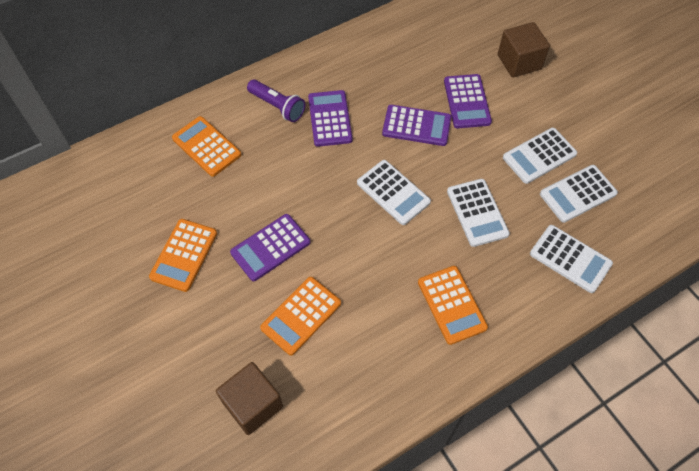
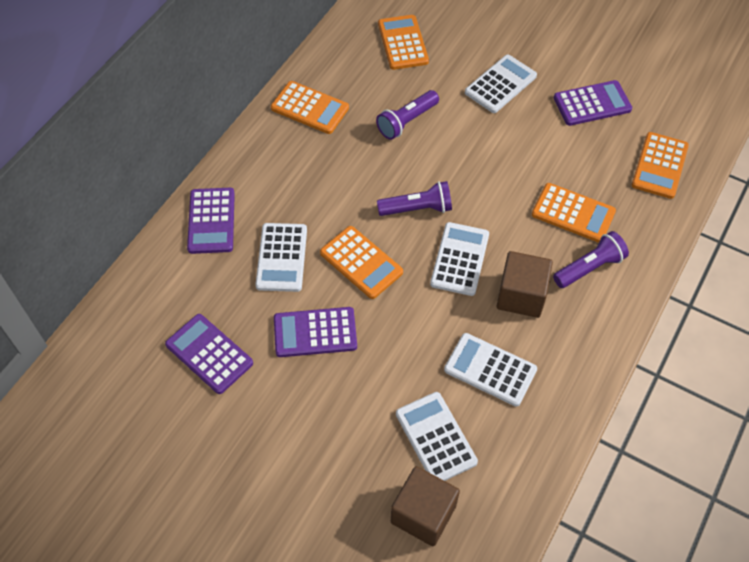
orange calculator: [149,219,217,292] [172,116,241,177] [260,277,341,356] [418,266,488,345] = 4 -> [271,81,349,134] [320,226,403,299] [378,15,429,70] [532,183,616,243] [632,132,689,199] = 5
purple flashlight: [247,79,305,122] = 1 -> [376,90,439,140] [377,181,452,216] [553,231,629,288] = 3

